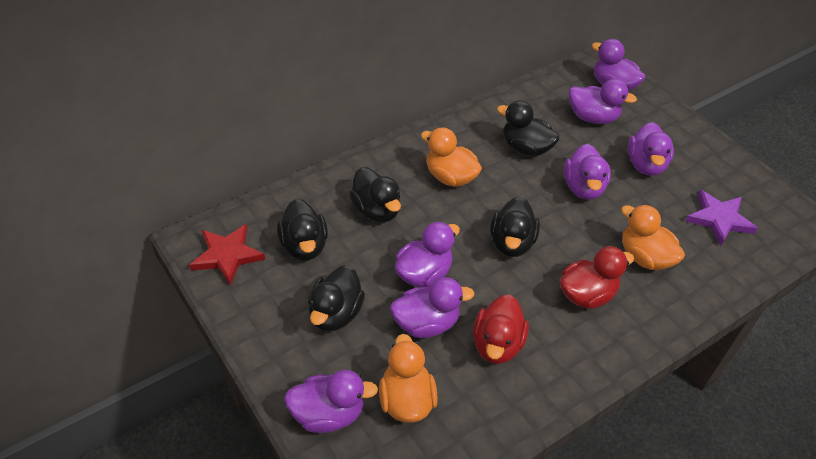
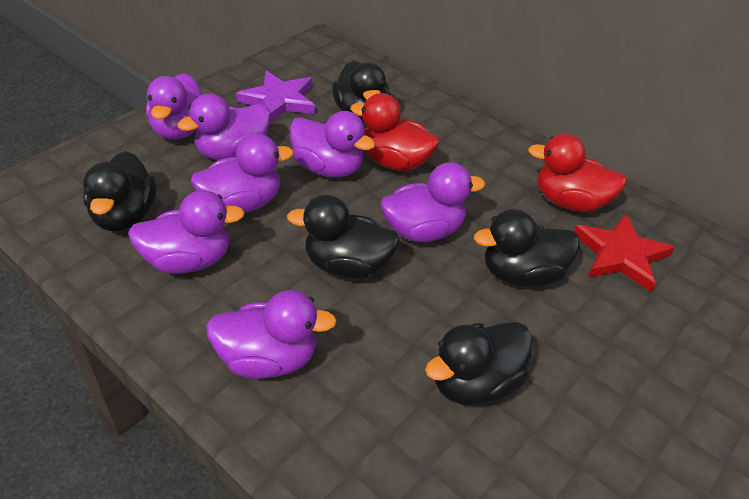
orange duck: [379,334,438,423] [421,127,482,187] [621,205,685,270] = 3 -> none = 0

